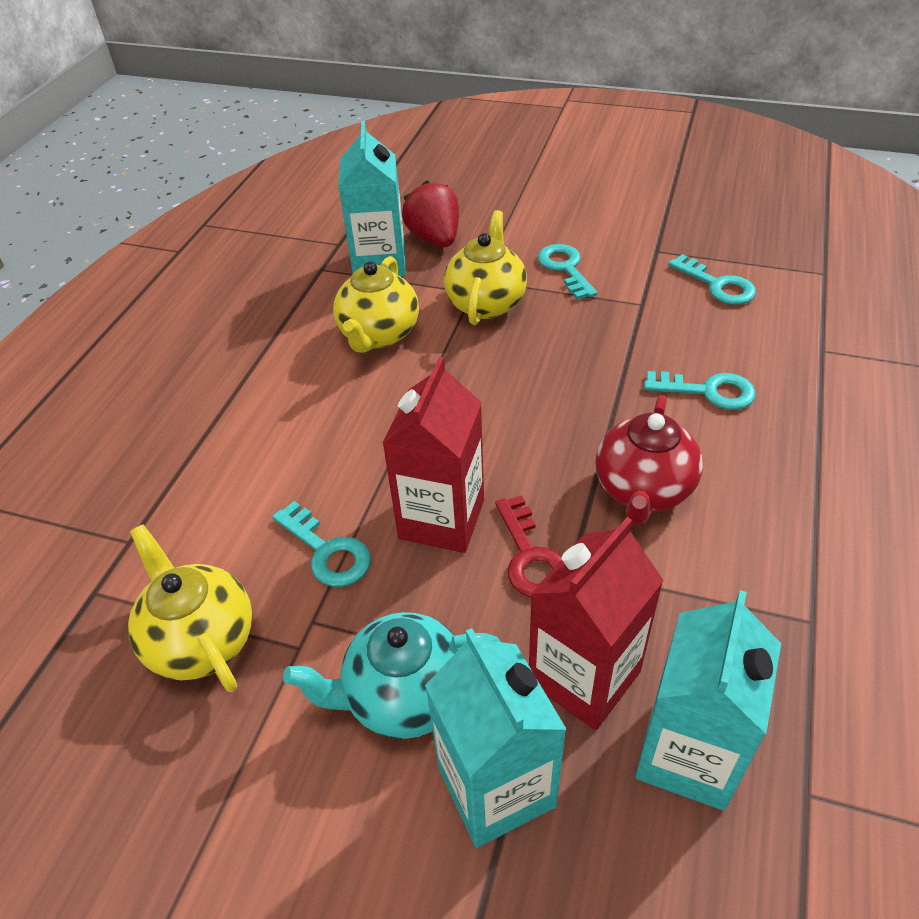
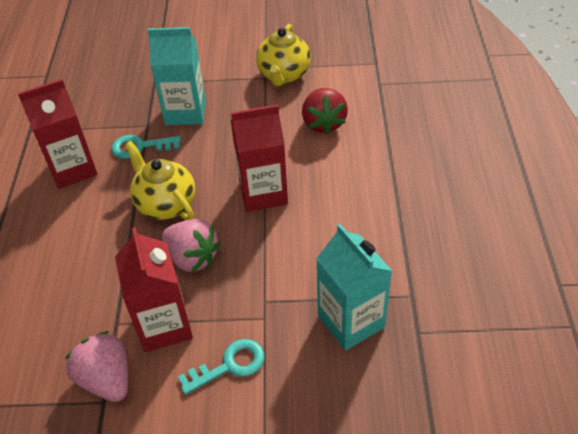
pink strawberry: none = 0 -> [65,331,128,402] [162,219,220,272] = 2
red carton: [382,357,484,553] [529,517,664,730] = 2 -> [18,79,98,189] [115,227,193,352] [231,104,288,212] = 3
red key: [495,495,562,598] = 1 -> none = 0
red teapot: [596,395,703,525] = 1 -> none = 0
turquoise carton: [338,121,406,277] [425,628,567,848] [635,590,781,811] = 3 -> [148,27,206,125] [316,224,392,351] = 2
turquoise key: [272,501,371,587] [538,244,597,300] [644,371,756,410] [668,254,756,305] = 4 -> [111,135,181,159] [178,339,265,395] = 2
turquoise teapot: [283,612,500,739] = 1 -> none = 0
yellow teapot: [128,525,252,692] [333,256,419,353] [444,210,527,325] = 3 -> [125,141,195,220] [256,24,311,86] = 2

